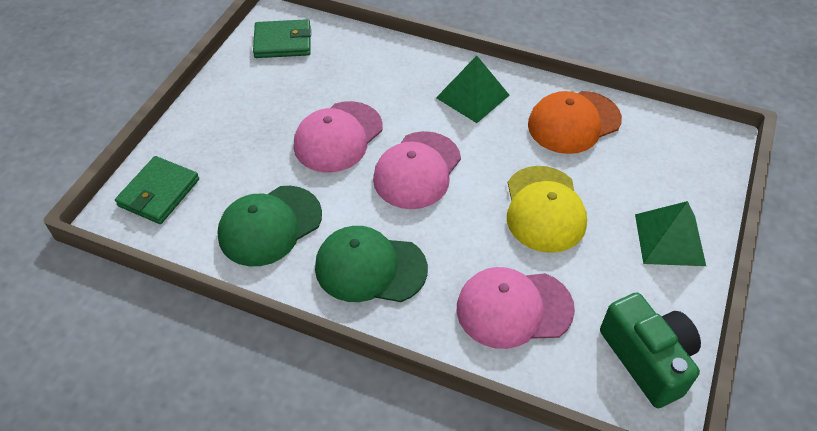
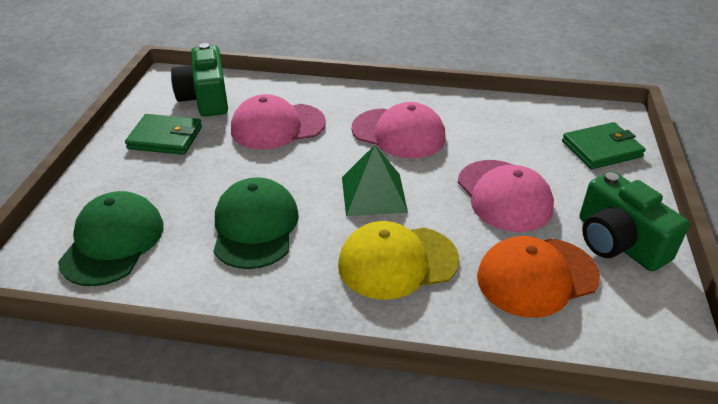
green camera: [600,292,701,408] = 1 -> [171,43,228,117] [580,171,690,272] = 2
green pyramid: [436,55,510,123] [635,201,706,266] = 2 -> [342,145,408,216] = 1

